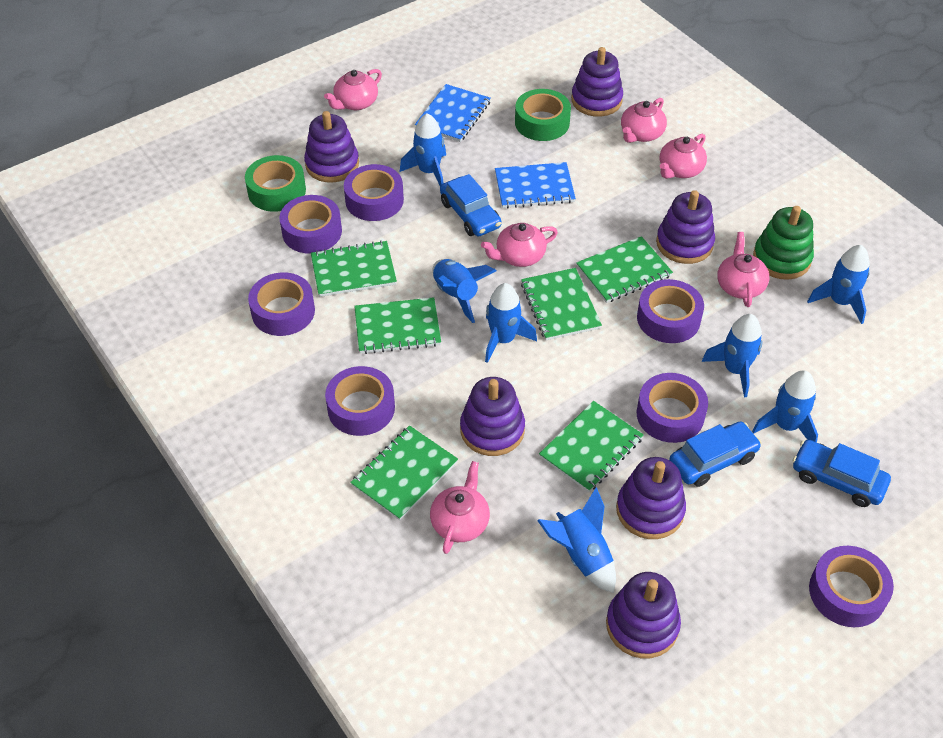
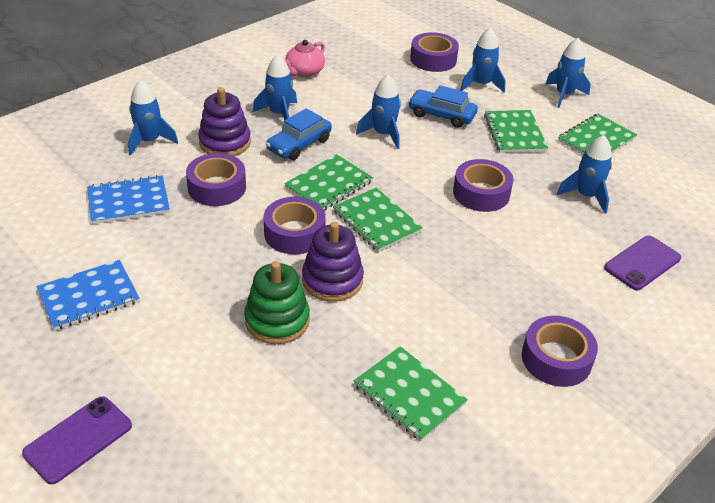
blue car: [440,174,502,236] [669,421,762,487] [793,440,891,507] = 3 -> [266,108,332,160] [408,85,478,128] = 2
blue rocket: [400,113,446,186] [433,259,496,323] [485,283,537,363] [537,487,616,593] [702,314,763,398] [752,370,818,442] [807,245,870,324] = 7 -> [128,80,178,156] [253,54,297,120] [356,75,401,149] [460,27,506,93] [546,38,591,108] [557,135,612,214] = 6
green notebook: [311,240,397,297] [350,425,458,520] [354,297,441,354] [521,268,602,340] [539,401,644,492] [576,236,673,303] = 6 -> [284,154,373,210] [333,188,423,252] [354,346,468,441] [484,110,548,153] [558,114,637,155] = 5
green tape: [245,155,306,212] [515,89,571,141] = 2 -> none = 0
pink teapot: [324,69,382,110] [430,461,490,554] [481,223,558,267] [621,98,667,143] [660,134,707,179] [717,232,769,307] = 6 -> [284,40,325,77] = 1
purple phone: none = 0 -> [22,396,132,484] [604,236,681,290] = 2
purple stacking toy: [304,111,359,182] [460,377,525,456] [571,47,623,117] [606,572,681,658] [616,457,686,539] [656,190,715,264] = 6 -> [198,87,251,156] [302,222,364,302] = 2
purple tape: [248,272,315,336] [279,195,342,253] [325,366,395,436] [344,164,404,221] [637,279,704,343] [637,373,708,443] [809,546,894,627] = 7 -> [186,153,246,206] [264,197,326,254] [410,32,459,72] [453,159,514,212] [522,316,598,387] = 5

